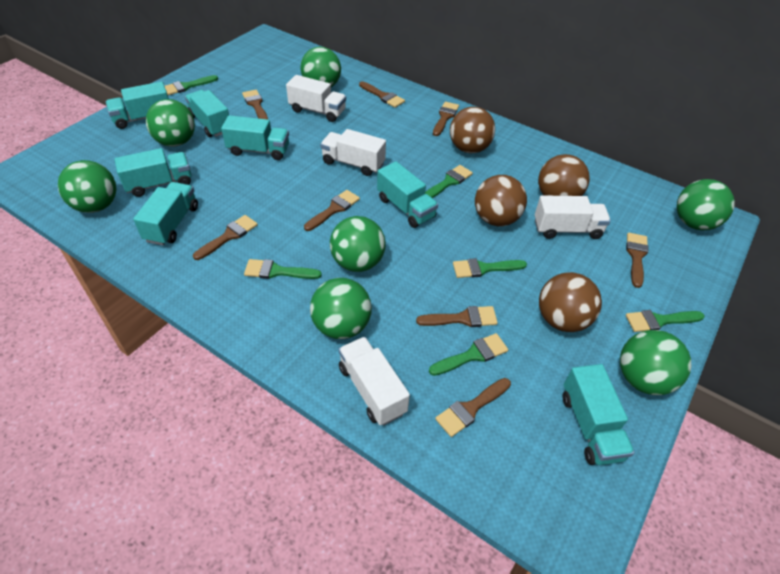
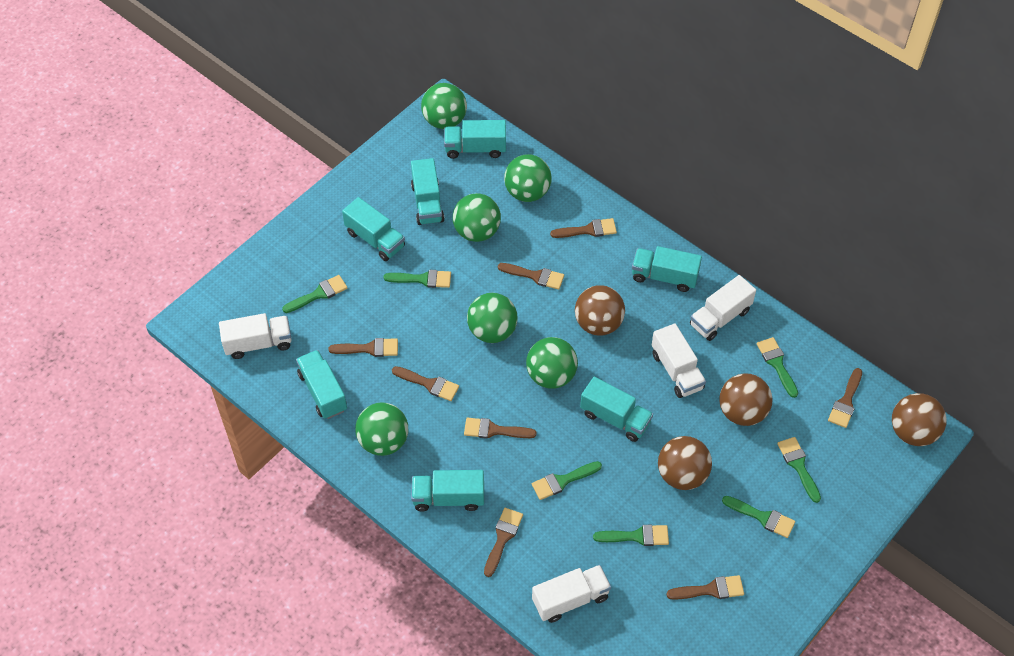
green ball: [58,160,116,213] [146,99,195,147] [301,47,341,87] [310,278,372,339] [330,216,386,272] [620,330,691,395] [677,179,735,230] = 7 -> [355,402,408,456] [421,83,467,129] [453,193,501,242] [467,293,518,343] [504,154,552,202] [526,337,578,389] = 6
green brush: [165,75,218,95] [244,259,322,279] [425,165,473,198] [429,333,508,376] [453,258,527,278] [626,310,704,332] = 6 -> [282,275,347,313] [383,270,451,288] [532,461,602,500] [593,525,669,546] [722,496,795,538] [757,337,798,398] [777,437,821,503] = 7

